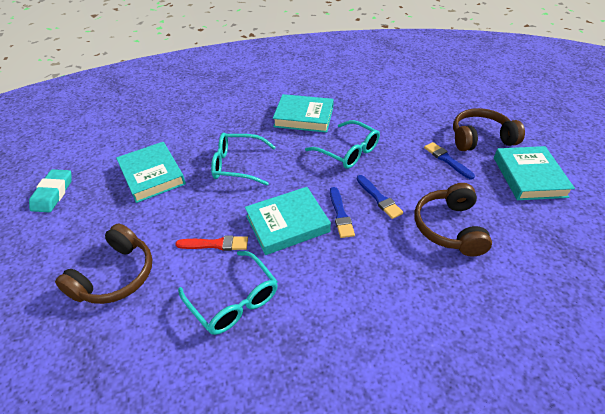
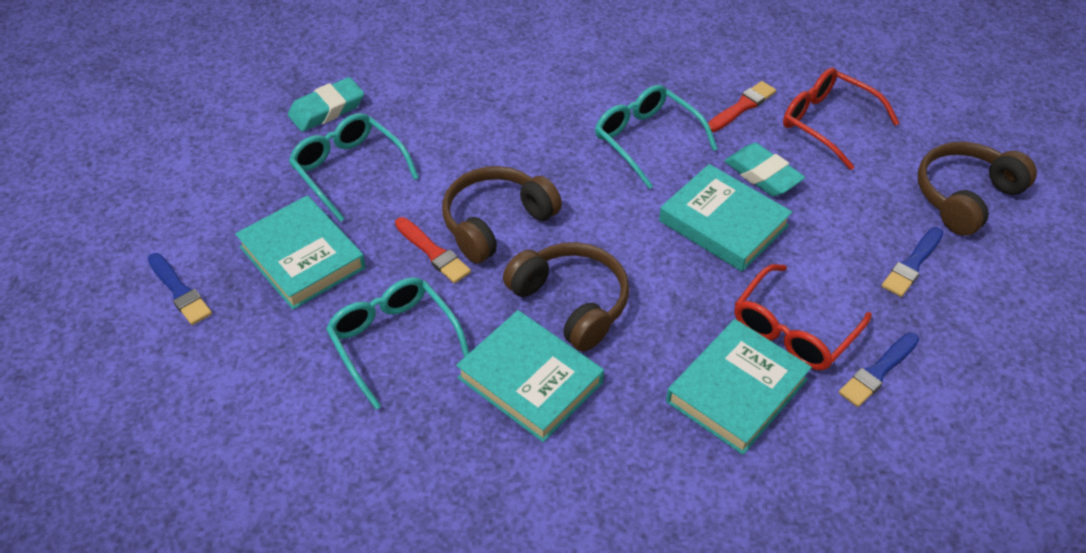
red brush: [175,235,248,251] = 1 -> [395,217,471,283] [708,81,776,132] = 2
red glasses: none = 0 -> [734,264,872,370] [783,68,899,170] = 2
turquoise eraser: [29,169,72,212] = 1 -> [288,77,364,132] [724,143,805,196] = 2

